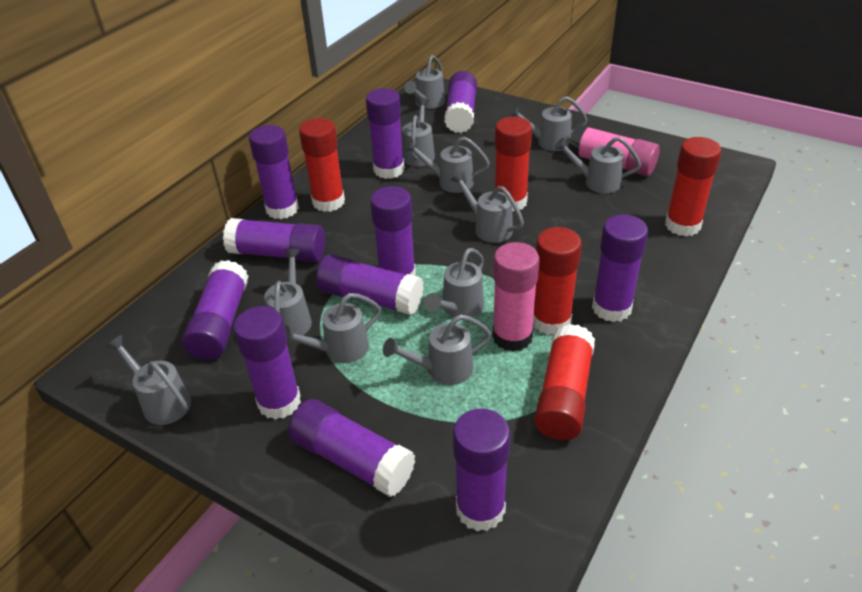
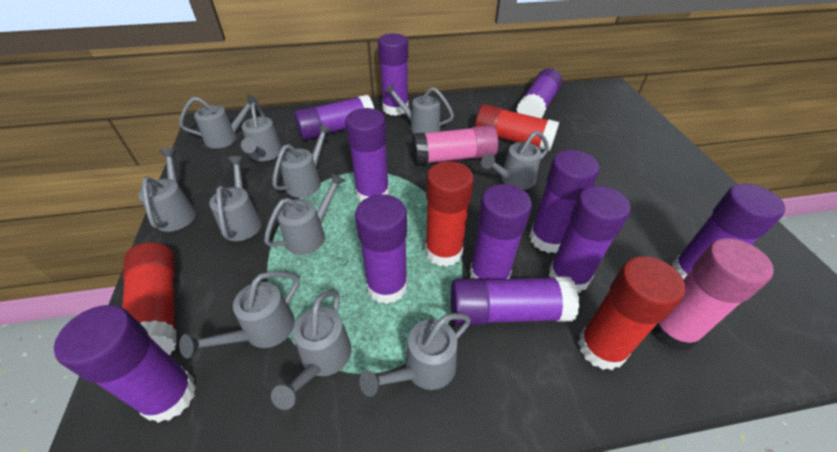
red glue stick: [299,118,345,212] [495,117,532,212] [533,227,582,335] [534,324,595,440] [665,137,721,236] = 5 -> [122,242,177,355] [425,161,474,267] [475,104,559,152] [578,256,686,370] = 4

